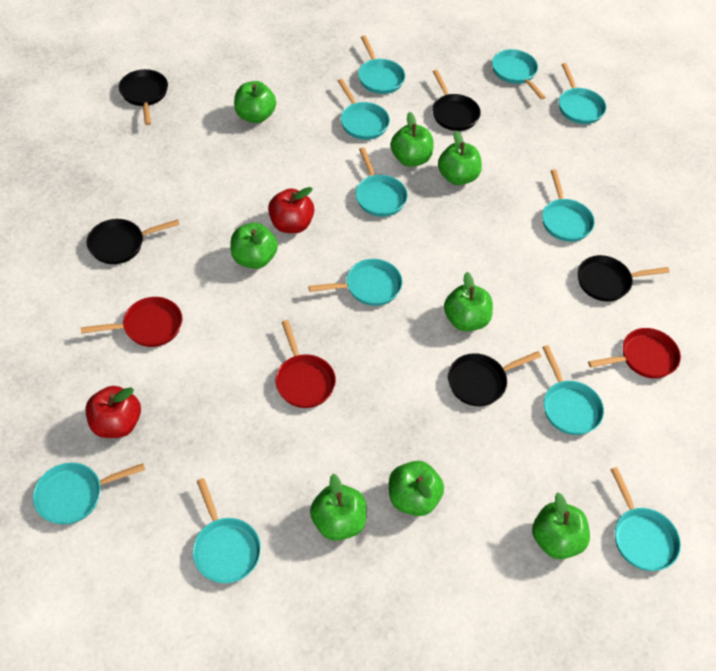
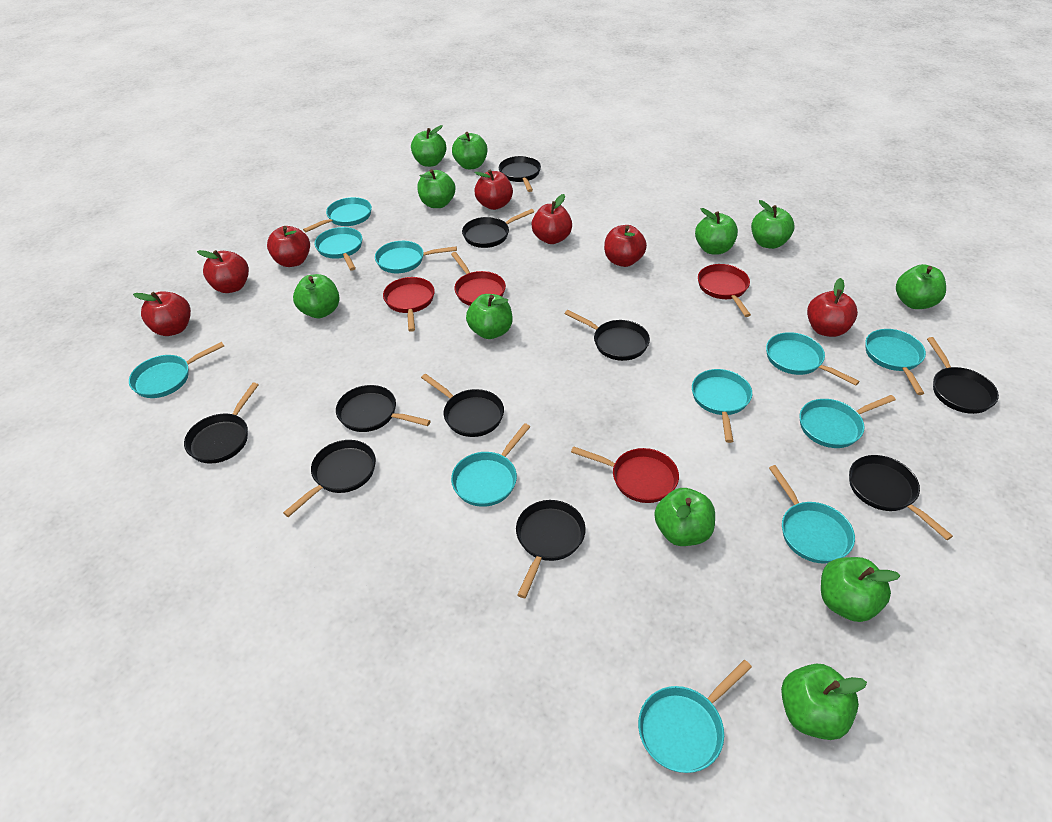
black pan: [87,219,180,264] [119,69,168,125] [432,70,481,131] [448,351,541,406] [578,255,669,301] = 5 -> [184,382,258,464] [283,440,376,517] [336,385,431,432] [421,374,504,437] [462,209,534,248] [499,156,541,192] [516,500,586,598] [565,310,650,361] [849,455,953,540] [927,337,999,414] = 10
green apple: [230,223,278,269] [234,81,276,123] [310,474,367,541] [389,461,444,516] [391,112,434,167] [438,131,482,185] [444,272,493,331] [532,492,590,559] = 8 -> [293,274,340,318] [411,125,446,167] [417,169,455,208] [452,132,487,169] [466,294,513,339] [654,488,715,546] [695,208,738,254] [751,200,795,249] [781,663,867,740] [821,557,900,622] [896,264,946,309] = 11
red apple: [85,386,141,438] [268,187,315,233] = 2 -> [133,291,191,336] [197,250,249,293] [267,226,310,267] [474,170,513,210] [532,194,572,244] [604,225,647,267] [807,278,858,337] = 7
red pan: [81,297,182,347] [275,320,336,408] [588,328,681,379] = 3 -> [383,277,435,332] [451,252,506,306] [571,446,679,503] [698,264,751,317] = 4

